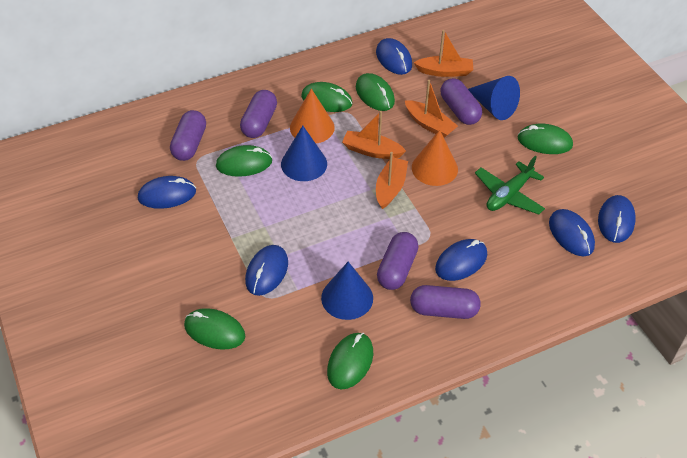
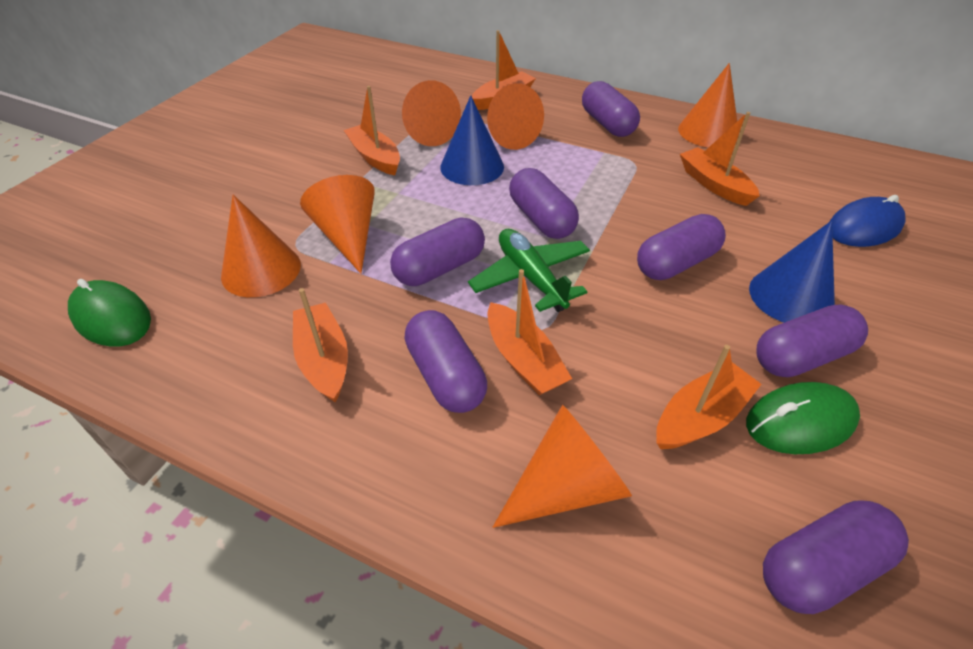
blue cone: [281,125,327,181] [321,262,373,320] [468,76,520,120] = 3 -> [440,95,504,185] [749,221,835,323] = 2
blue mouse: [138,176,196,209] [245,245,288,296] [376,38,412,75] [435,239,487,281] [549,209,595,256] [598,195,636,243] = 6 -> [829,195,906,247] = 1
green mouse: [184,308,245,350] [216,145,272,177] [301,82,353,112] [327,333,373,390] [356,73,395,111] [517,124,573,154] = 6 -> [68,279,151,347] [746,382,860,454] = 2
orange boat: [342,111,406,159] [376,152,408,209] [405,80,458,138] [414,30,473,77] = 4 -> [293,288,348,403] [344,86,400,175] [472,30,536,110] [487,269,572,395] [656,345,762,449] [680,112,760,206] = 6
orange cone: [290,89,335,143] [412,130,458,186] = 2 -> [221,195,301,297] [300,175,375,274] [402,80,461,146] [487,83,544,150] [493,405,632,528] [678,63,739,148] = 6
purple capsule: [170,110,206,161] [240,90,277,138] [377,232,419,290] [410,285,481,319] [440,78,482,125] = 5 -> [390,217,485,286] [405,310,487,413] [509,168,579,239] [582,81,640,137] [637,214,726,280] [757,305,868,377] [763,501,909,614] = 7

